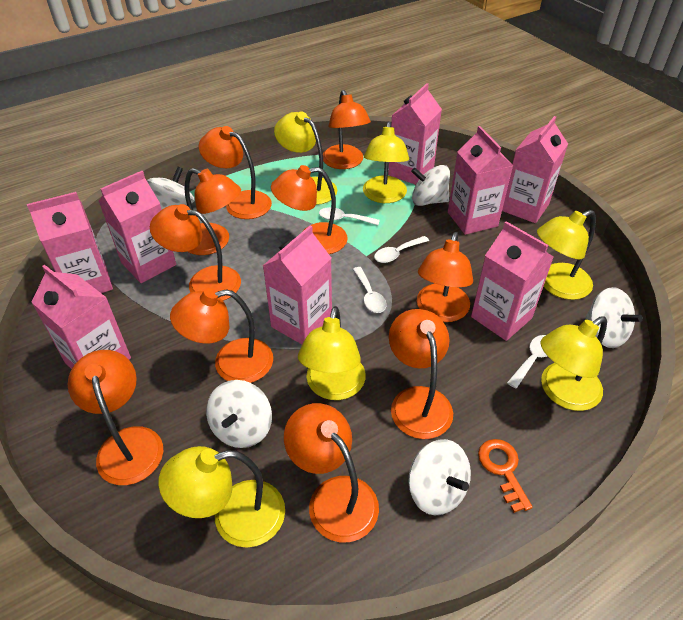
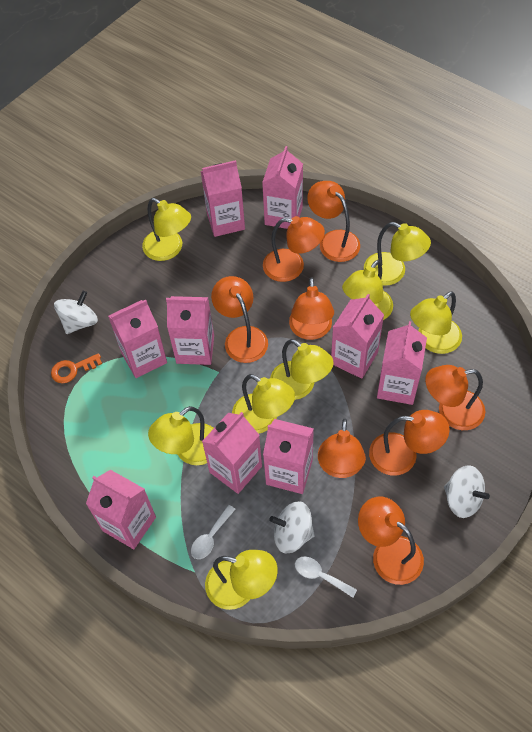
orange lamp: [68,350,163,485] [150,204,241,301] [170,288,273,383] [185,168,241,255] [199,126,272,219] [271,165,348,254] [284,403,379,542] [323,90,371,169] [389,309,453,439] [417,232,473,322] = 10 -> [211,276,268,363] [263,216,325,282] [289,277,334,340] [307,181,360,262] [318,419,366,478] [358,497,424,585] [369,410,450,476] [425,365,485,430] = 8
pink carton: [27,192,113,293] [31,265,131,369] [99,171,176,283] [263,225,332,344] [388,83,442,185] [448,126,513,235] [471,221,554,341] [502,116,568,223] = 8 -> [86,470,156,549] [108,300,167,378] [166,296,214,365] [201,160,245,237] [202,412,262,494] [262,146,303,229] [263,419,314,494] [331,294,384,379] [377,321,427,405] = 9
white spinning top: [147,167,195,209] [206,380,272,448] [408,439,471,515] [411,165,450,206] [585,287,643,348] = 5 -> [54,291,98,334] [269,501,315,554] [444,465,490,518] = 3
white spoon: [319,207,380,225] [353,267,386,313] [374,236,429,263] [507,335,547,389] = 4 -> [191,505,236,559] [295,556,357,598] = 2
yellow lamp: [158,446,285,548] [274,111,337,205] [298,306,366,400] [363,121,409,203] [537,210,596,300] [540,316,607,411] = 6 -> [142,198,191,261] [148,406,214,465] [205,550,278,610] [232,374,295,434] [270,339,334,400] [342,260,393,320] [364,222,431,286] [410,291,462,354] = 8

